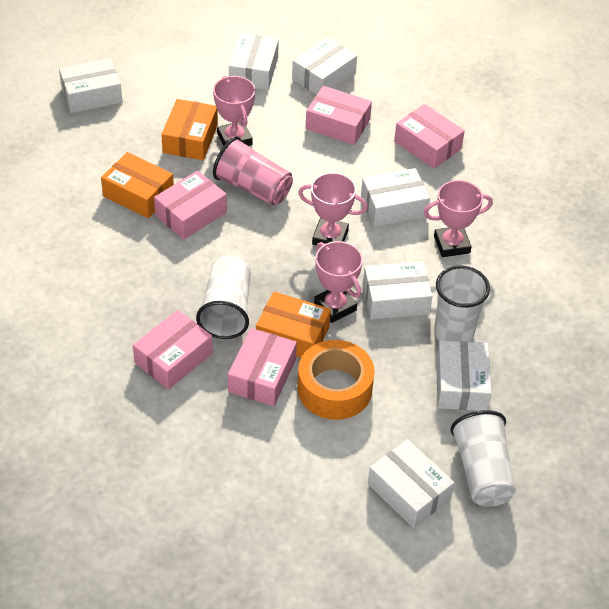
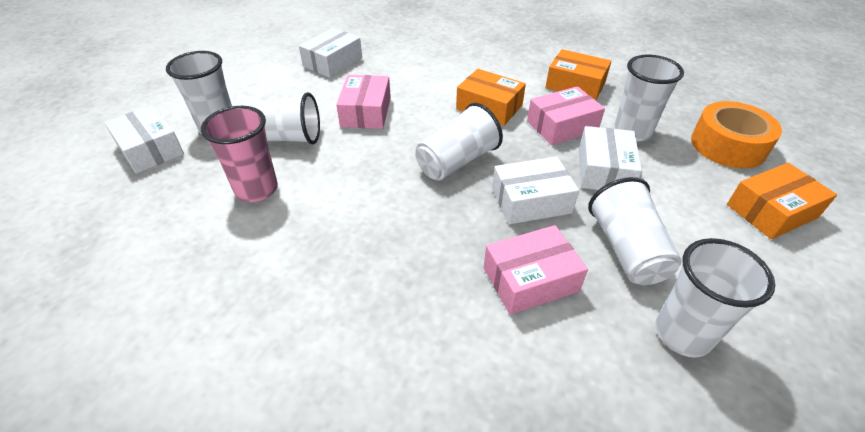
pink box: [133,310,213,389] [154,171,227,240] [228,328,297,406] [305,86,372,145] [394,104,465,169] = 5 -> [336,75,391,129] [484,225,588,315] [527,86,605,145] = 3
pink trophy: [213,76,255,146] [298,173,368,245] [314,241,363,323] [424,180,493,257] = 4 -> none = 0
white box: [59,58,122,113] [229,33,279,90] [292,37,357,95] [361,168,430,227] [363,261,433,320] [368,439,455,528] [436,341,491,411] = 7 -> [104,105,184,174] [299,28,362,78] [492,156,579,224] [579,126,642,190] = 4
white cup: [196,256,251,339] [434,265,490,342] [450,410,516,507] = 3 -> [166,51,232,134] [236,92,320,144] [415,103,503,181] [588,177,682,285] [614,55,684,142] [655,238,775,357] = 6

